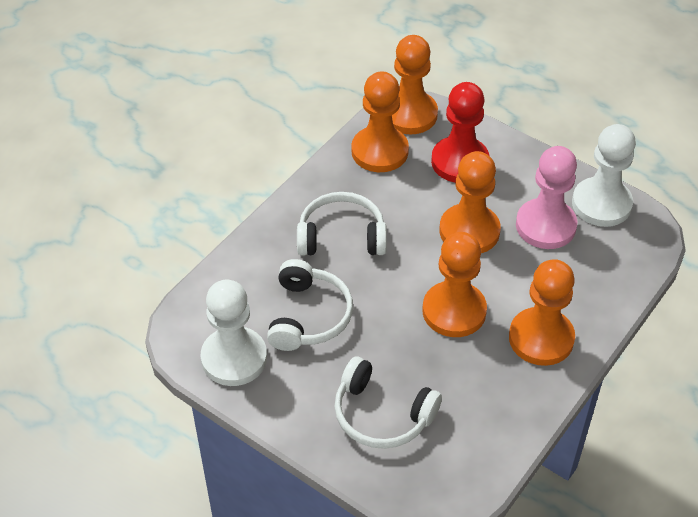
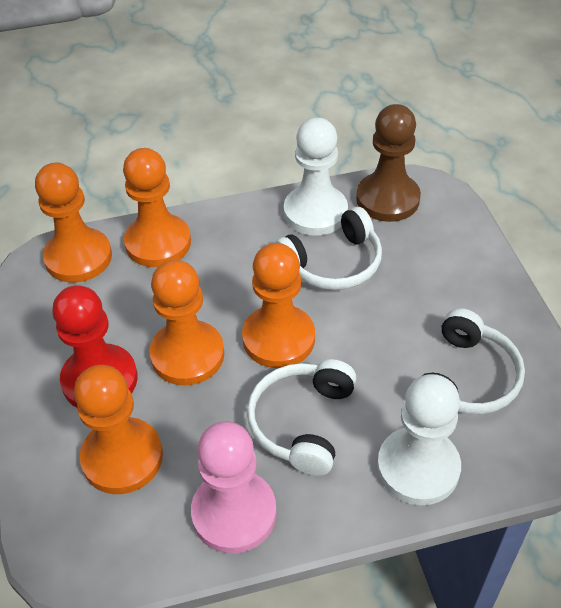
brown pawn: none = 0 -> [356,104,421,222] = 1

